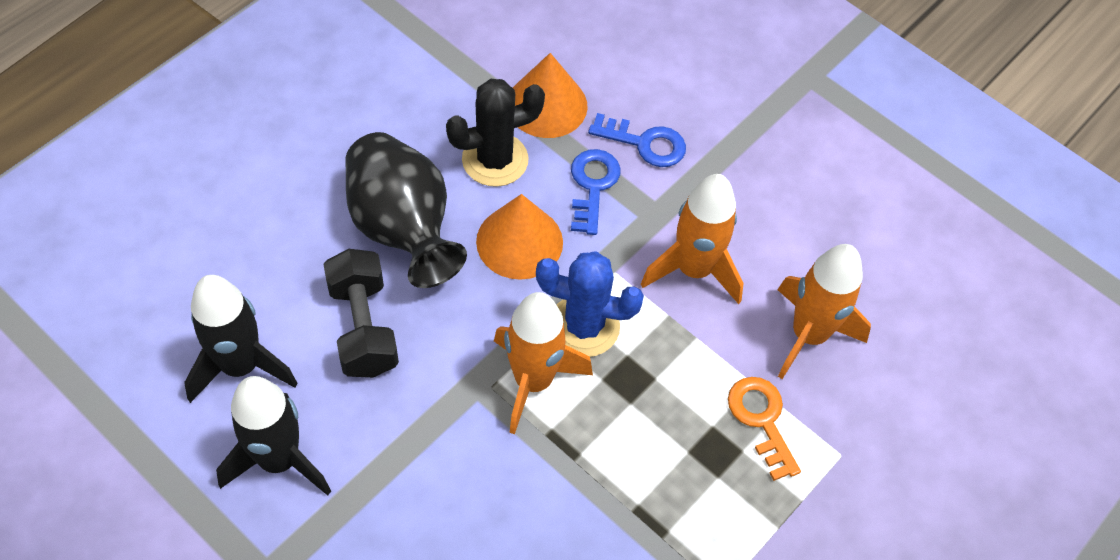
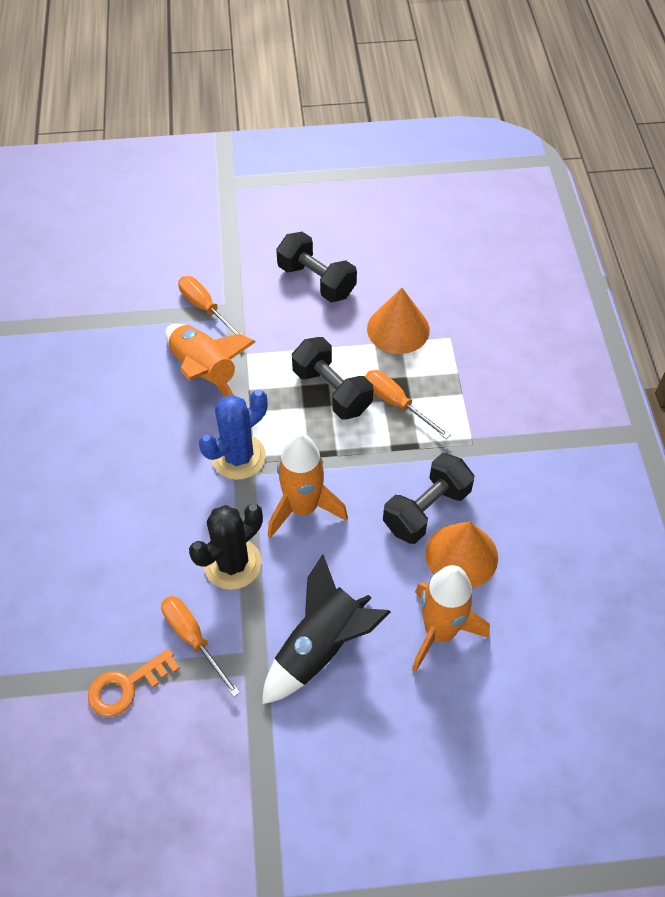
black dumbbell: [324,249,399,378] = 1 -> [276,232,357,302] [292,337,373,420] [383,453,474,544] = 3
black rocket: [184,275,298,403] [216,376,331,496] = 2 -> [262,554,391,704] = 1
black vase: [345,132,467,288] = 1 -> none = 0
blue key: [571,149,621,235] [588,113,686,167] = 2 -> none = 0
orange screwdriver: none = 0 -> [161,596,240,697] [178,276,241,334] [365,370,450,439] = 3

